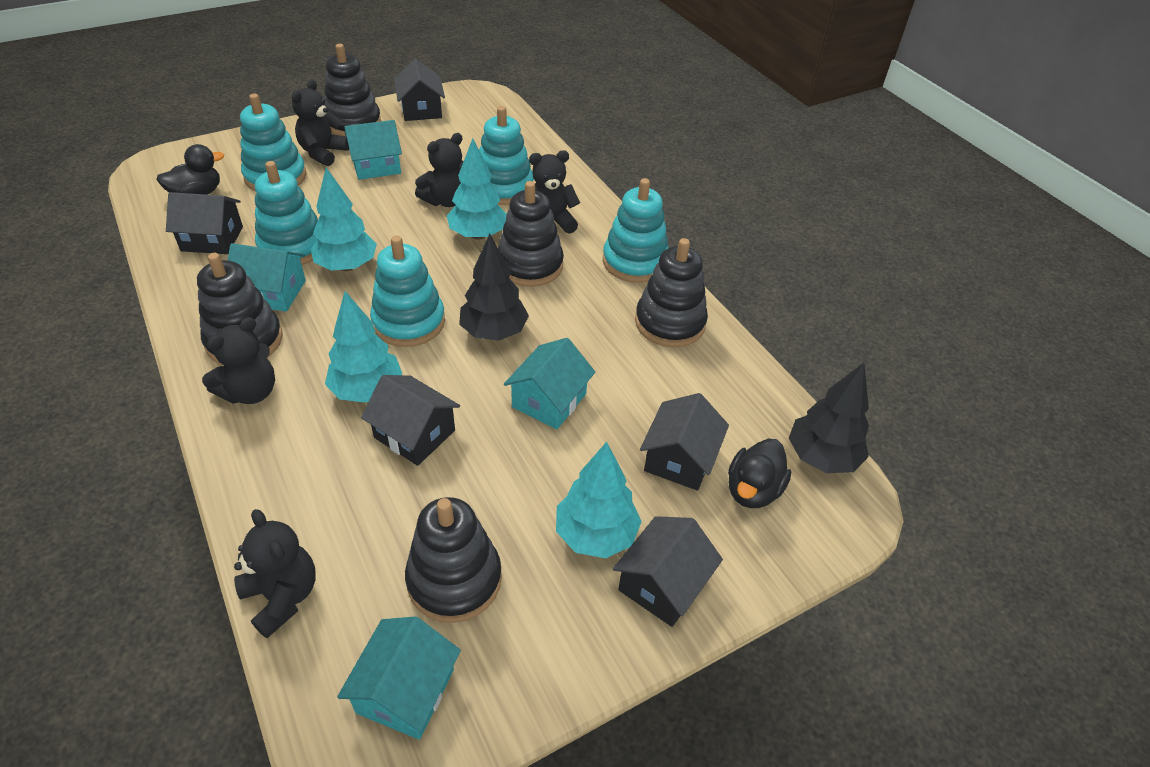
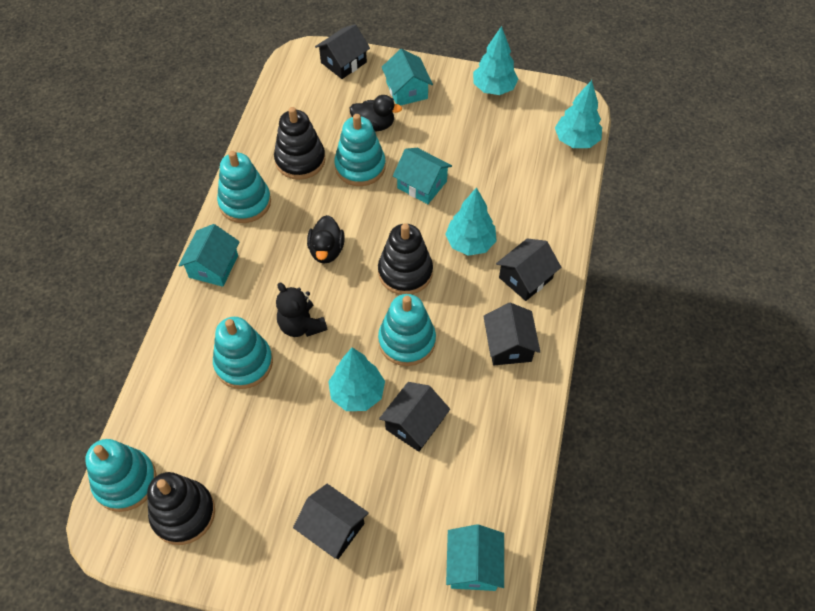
black stacking toy: [197,253,283,365] [324,44,381,136] [405,497,502,623] [498,181,564,287] [635,238,708,347] = 5 -> [147,472,215,545] [274,107,326,180] [378,223,433,295] = 3
black teddy bear: [202,317,275,404] [234,509,316,638] [292,79,349,166] [415,133,464,207] [529,150,580,234] = 5 -> [276,283,327,337] = 1
black tree: [459,234,529,341] [789,363,869,473] = 2 -> none = 0

